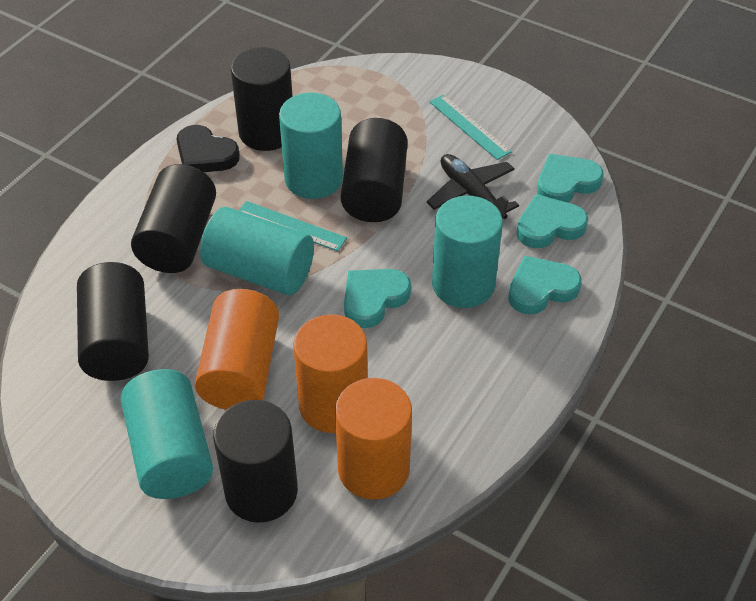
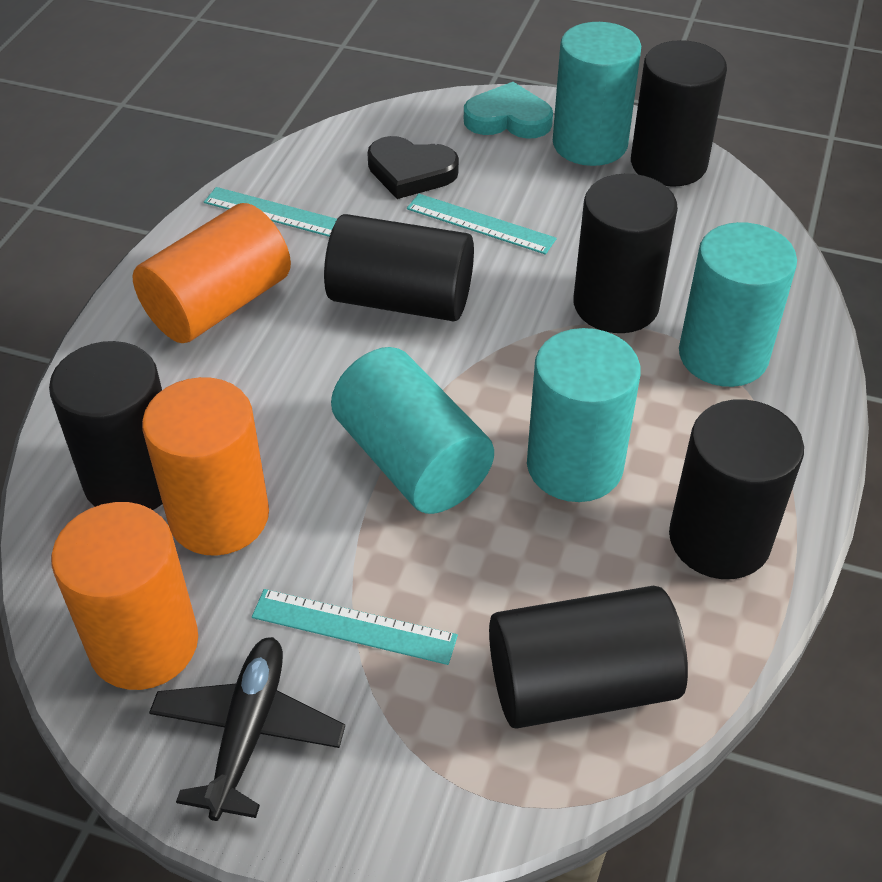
black cylinder: [77,262,149,381] [131,164,216,273] [213,400,298,523] [231,47,293,151] [341,118,408,222] = 5 -> [49,341,163,510] [324,214,474,321] [489,586,688,729] [573,174,678,333] [631,40,727,187] [669,399,804,579] = 6
turquoise heart: [344,269,411,328] [508,256,582,315] [516,194,588,248] [537,154,604,203] = 4 -> [464,82,553,139] = 1
turquoise ruler: [239,201,347,251] [429,95,511,160] = 2 -> [204,187,337,237] [252,589,458,665] [407,194,557,255] = 3

